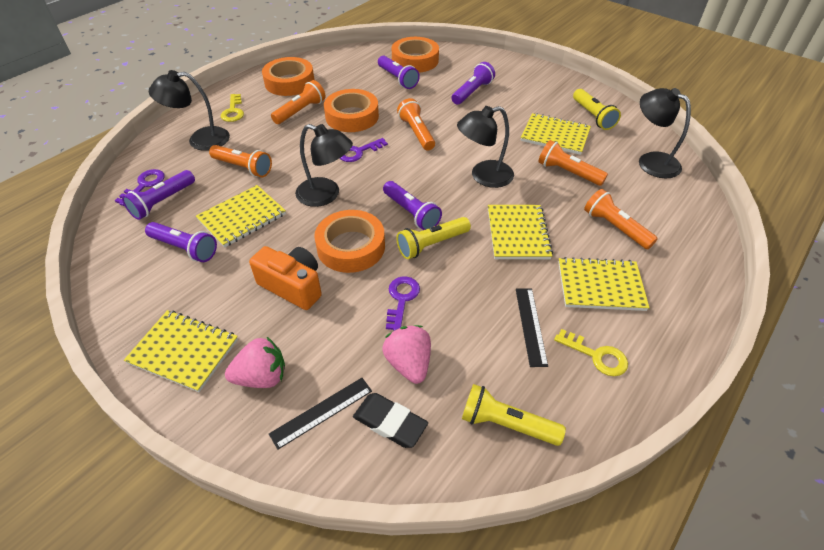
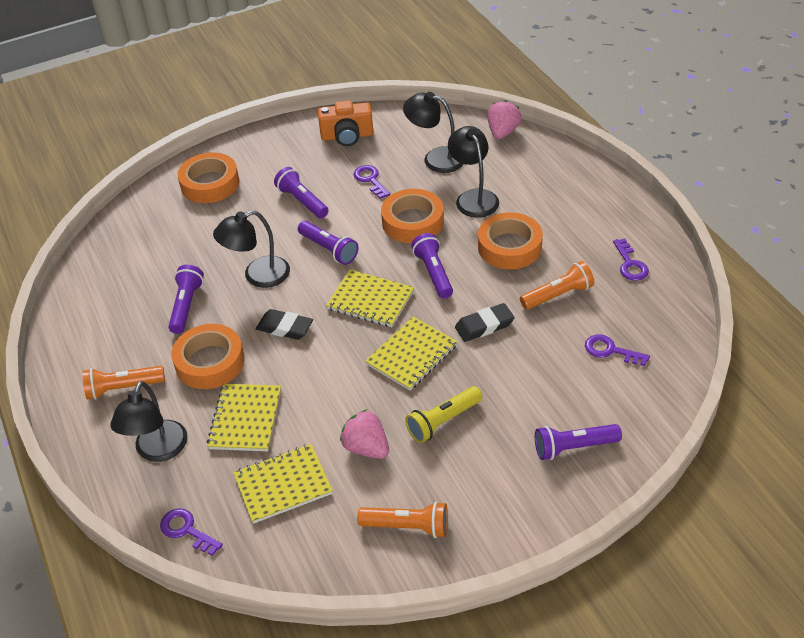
black eraser: [353,393,428,448] = 1 -> [256,309,313,340] [455,303,514,342] = 2
black ruler: [269,378,372,450] [516,288,548,367] = 2 -> none = 0
orange flashlight: [209,145,272,177] [271,80,326,124] [397,98,435,150] [538,140,608,186] [584,189,658,249] = 5 -> [82,366,165,400] [357,502,448,538] [520,261,594,310] = 3
purple key: [115,169,165,206] [340,138,388,162] [386,276,420,330] = 3 -> [160,508,223,556] [353,165,390,199] [585,334,650,366] [613,239,649,281] = 4
yellow flashlight: [396,217,471,259] [462,384,566,446] [573,89,621,130] = 3 -> [405,386,483,443] = 1
yellow key: [221,94,244,122] [554,329,628,376] = 2 -> none = 0
yellow notebook: [124,310,238,392] [196,185,286,248] [488,205,553,259] [521,113,591,155] [558,257,649,311] = 5 -> [207,384,281,451] [233,444,333,524] [326,270,414,327] [365,316,458,391] = 4

